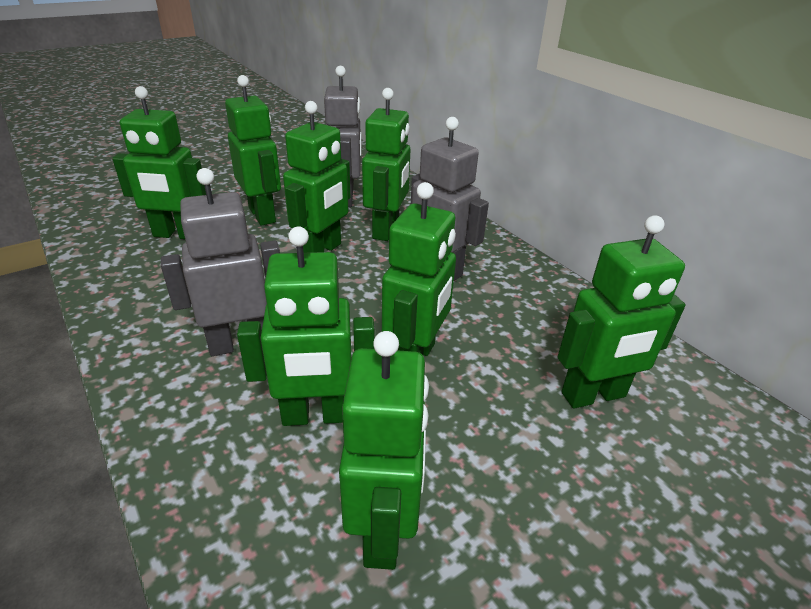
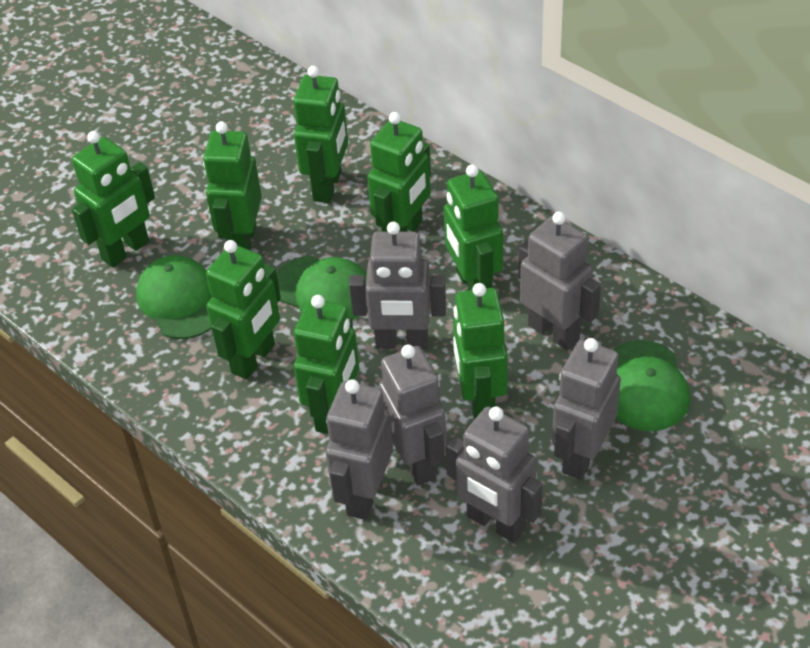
green cap: none = 0 -> [136,255,213,339] [277,256,367,320] [613,340,690,431] = 3
grey robot: [161,168,280,356] [324,66,362,207] [411,117,489,281] = 3 -> [326,379,393,520] [349,222,446,349] [379,345,447,485] [446,407,543,543] [518,212,601,350] [552,338,621,480] = 6

